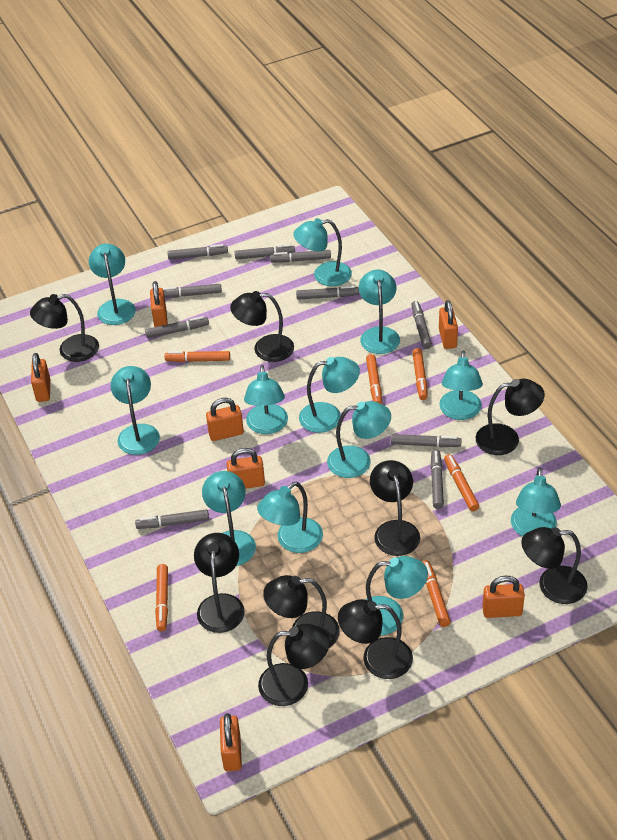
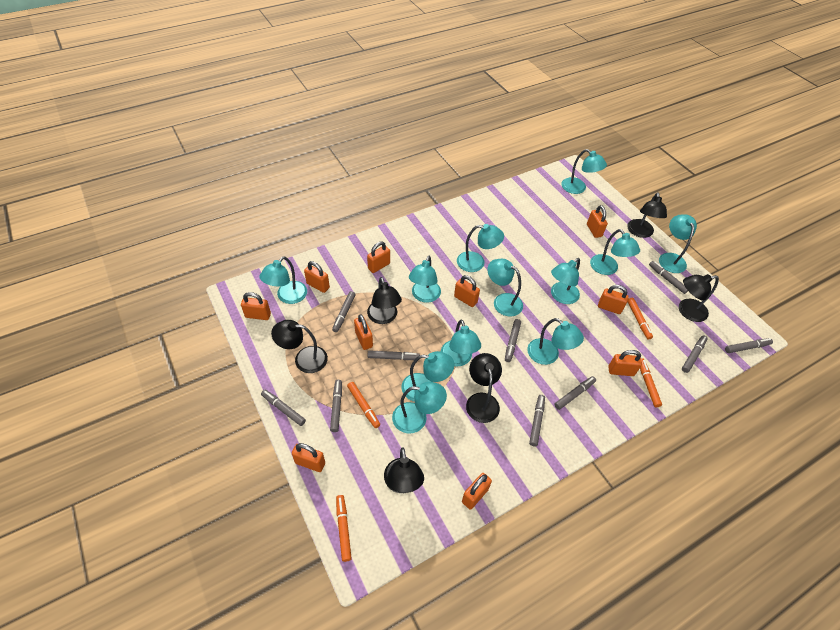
black lamp: [30,294,99,362] [194,533,245,633] [230,291,294,362] [258,624,330,706] [263,575,340,648] [338,599,413,679] [370,460,420,556] [476,379,545,455] [521,527,588,604] = 9 -> [271,320,328,373] [367,277,402,324] [384,447,424,493] [466,353,502,423] [627,192,667,238] [679,274,719,322] = 6
orange marker: [155,564,168,631] [165,351,230,362] [366,354,382,404] [412,348,428,400] [423,560,451,627] [444,454,479,511] = 6 -> [336,495,352,562] [347,382,380,428] [628,298,653,340] [640,359,662,407] = 4
orange padlock: [31,353,50,402] [150,281,168,327] [206,398,244,441] [220,713,242,771] [227,448,265,489] [439,300,458,349] [482,576,525,618] = 7 -> [241,292,271,320] [292,443,325,472] [304,261,330,293] [354,314,373,350] [367,242,390,273] [454,275,480,307] [462,473,492,510] [587,205,608,238] [598,285,629,314] [608,350,642,376] = 10

